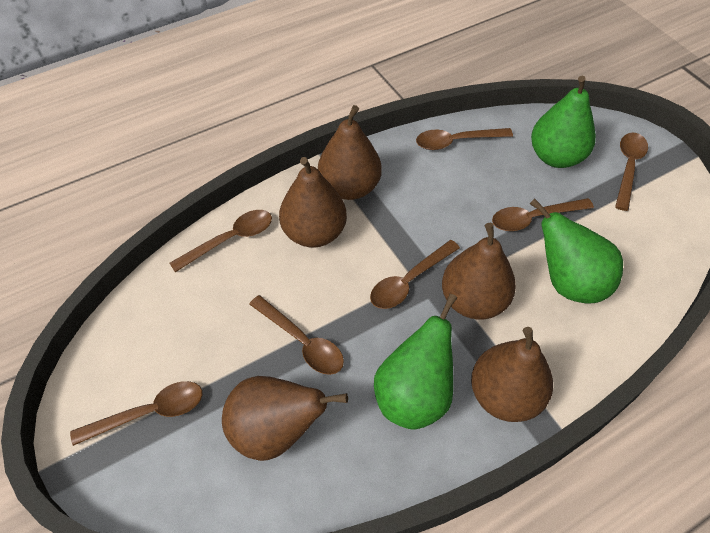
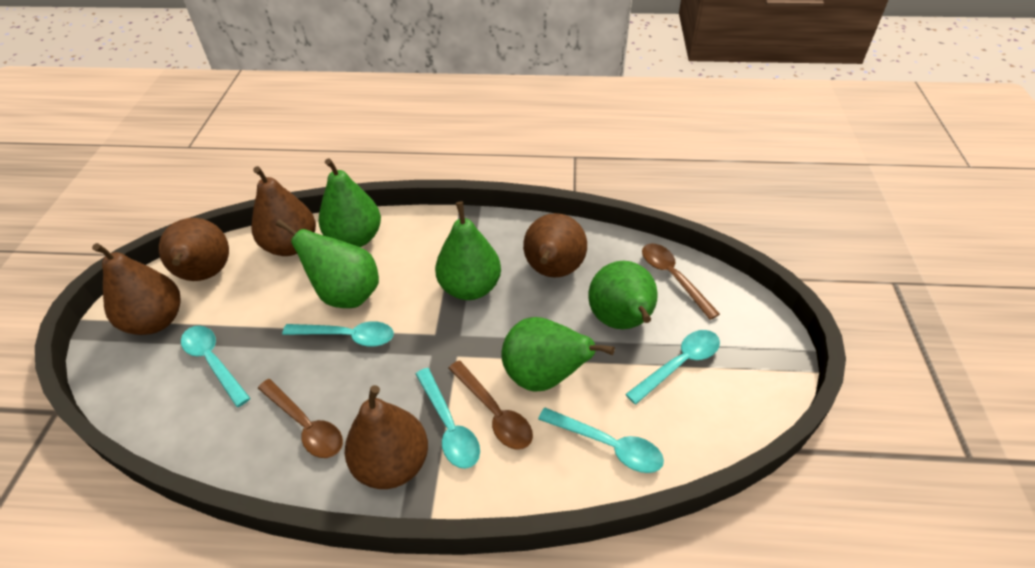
brown spoon: [70,381,202,446] [170,210,272,272] [249,295,344,375] [370,240,460,309] [416,128,513,150] [492,198,594,231] [615,133,648,211] = 7 -> [258,379,343,458] [449,361,533,450] [642,244,720,320] = 3
green pear: [374,294,457,430] [530,198,623,303] [531,76,596,168] = 3 -> [276,219,379,308] [318,158,381,247] [435,202,501,300] [501,317,615,392] [588,261,658,329] = 5
turquoise spoon: none = 0 -> [181,326,250,407] [282,321,394,346] [416,368,480,469] [538,408,664,473] [625,330,720,404] = 5

